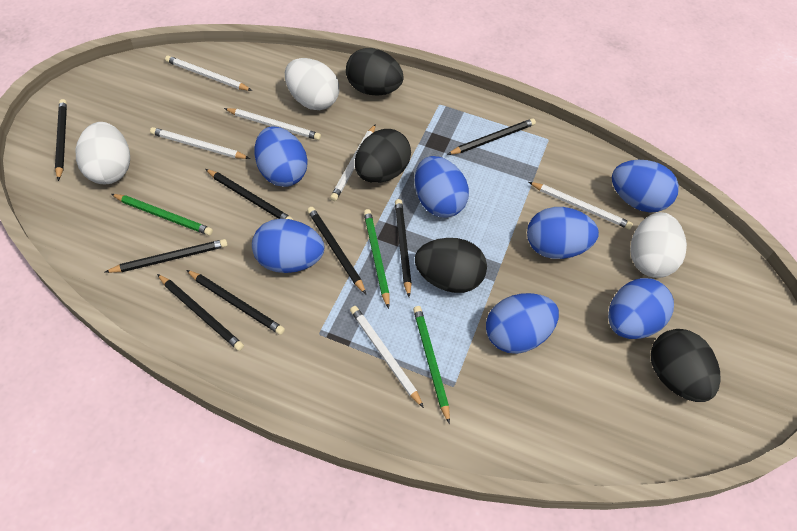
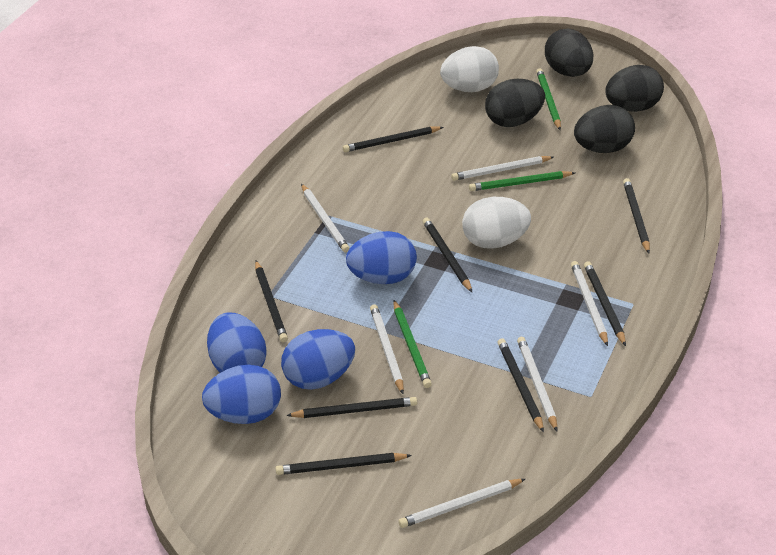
blue egg: [252,219,324,273] [254,127,308,187] [415,156,469,218] [486,293,559,354] [527,207,599,259] [608,278,674,339] [612,160,679,212] = 7 -> [202,365,281,424] [207,312,267,373] [281,329,355,390] [346,231,417,284] = 4
white egg: [75,122,130,184] [285,58,339,110] [630,212,687,278] = 3 -> [440,46,499,92] [462,197,531,249] = 2

